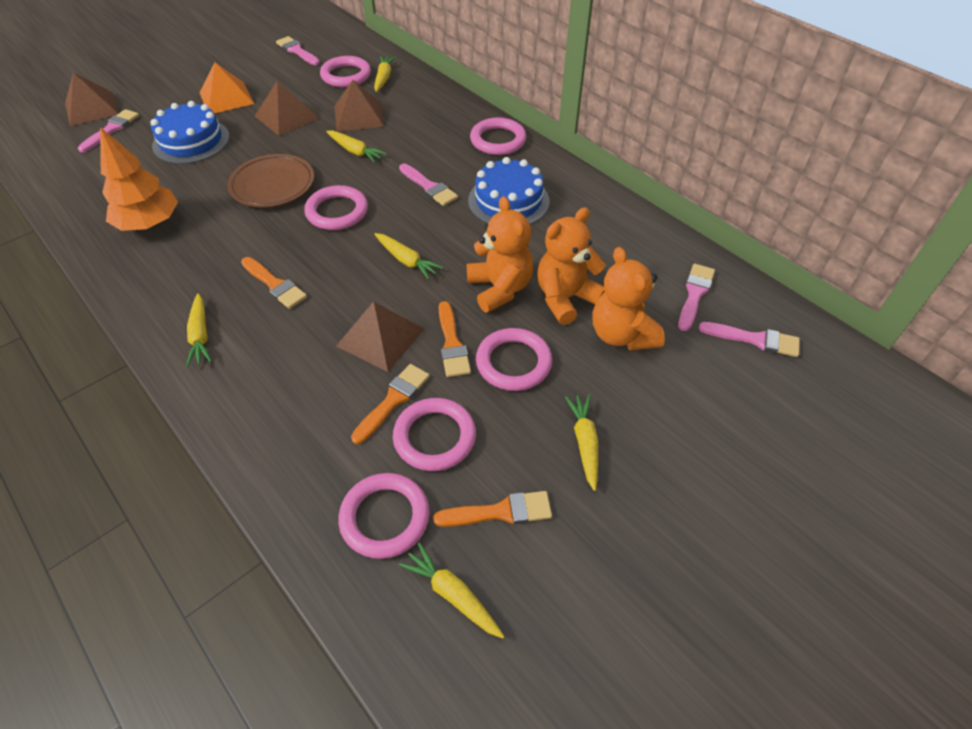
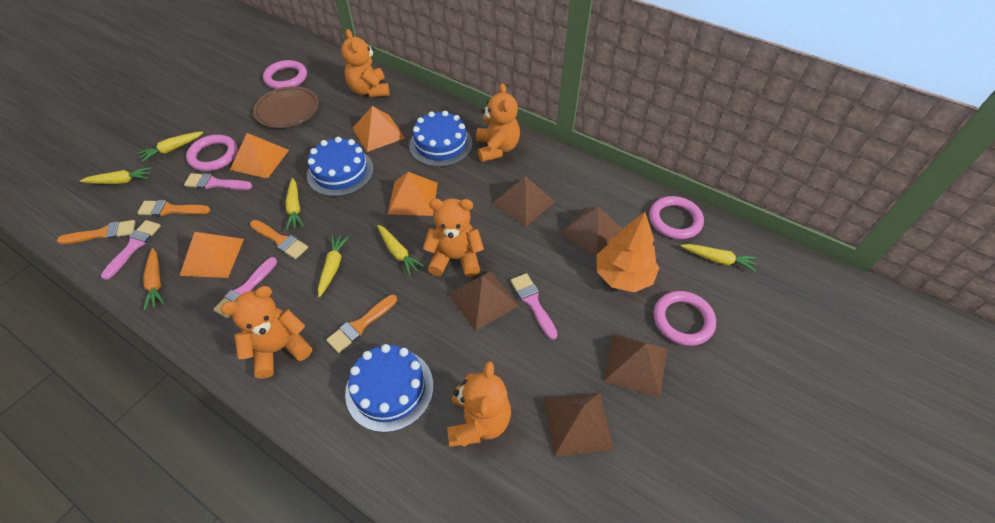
blue cake: [150,101,230,164] [468,157,550,224] = 2 -> [307,137,374,197] [345,344,433,433] [409,111,472,167] = 3
brown pyramid: [65,72,119,126] [255,81,319,136] [334,80,384,132] [336,301,424,372] = 4 -> [449,271,519,331] [492,176,555,227] [544,392,614,457] [560,207,622,259] [603,334,667,398] = 5
orange carrot: none = 0 -> [143,248,164,310] = 1
orange pyramid: [199,62,254,113] = 1 -> [180,232,244,278] [230,133,289,179] [353,106,405,152] [388,172,438,216] = 4
orange teddy bear: [467,196,533,313] [537,207,606,325] [593,247,665,350] = 3 -> [220,286,312,379] [341,29,389,97] [423,199,484,277] [447,361,511,447] [476,83,520,162] = 5
pink brush: [78,109,139,152] [276,36,320,65] [399,163,458,206] [678,264,715,331] [699,322,800,357] = 5 -> [101,220,161,280] [184,173,252,190] [213,257,277,319] [510,273,558,340] = 4
pink ring: [304,185,368,230] [320,56,371,87] [338,473,430,559] [393,398,476,471] [470,117,526,155] [476,328,552,391] = 6 -> [186,135,238,171] [263,60,307,89] [649,196,704,239] [654,291,716,346] = 4

